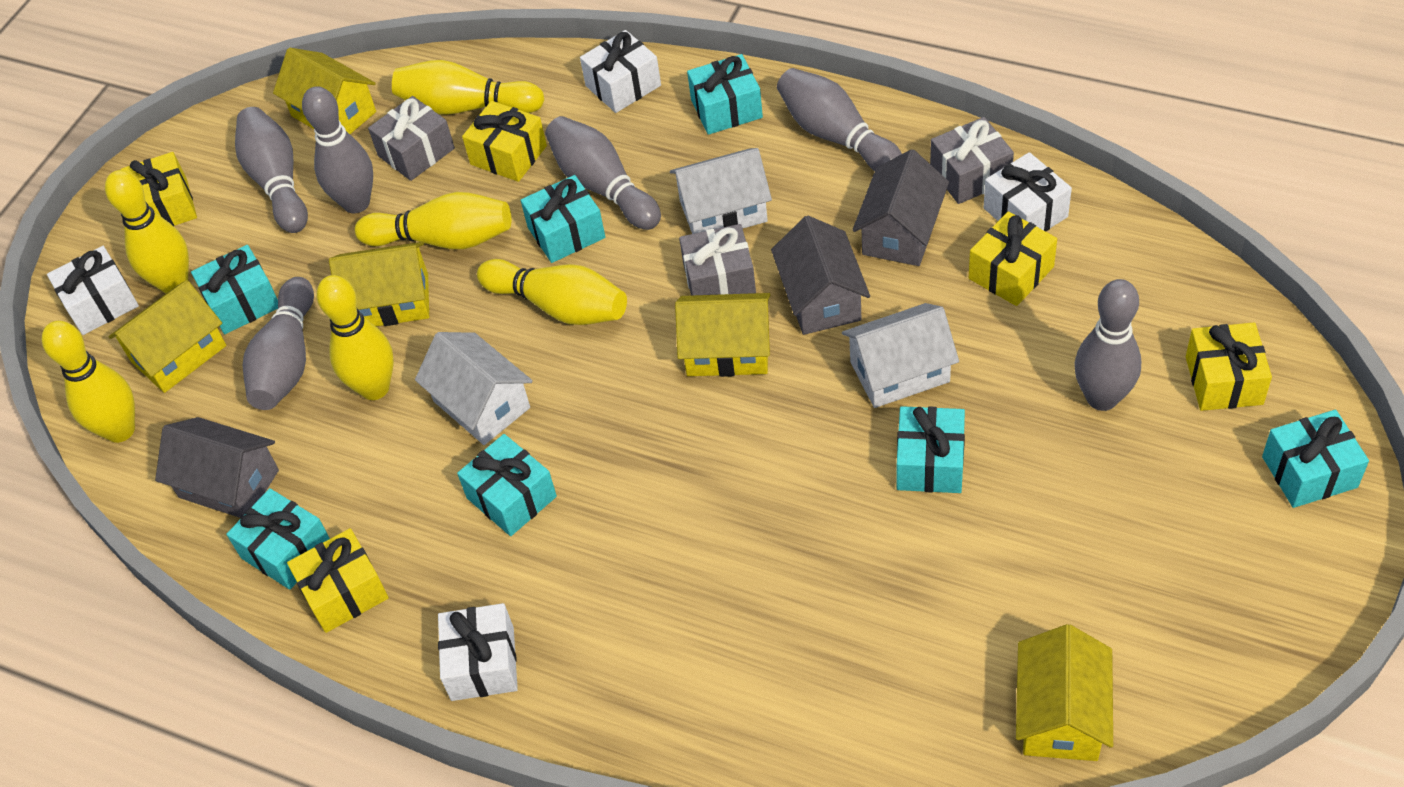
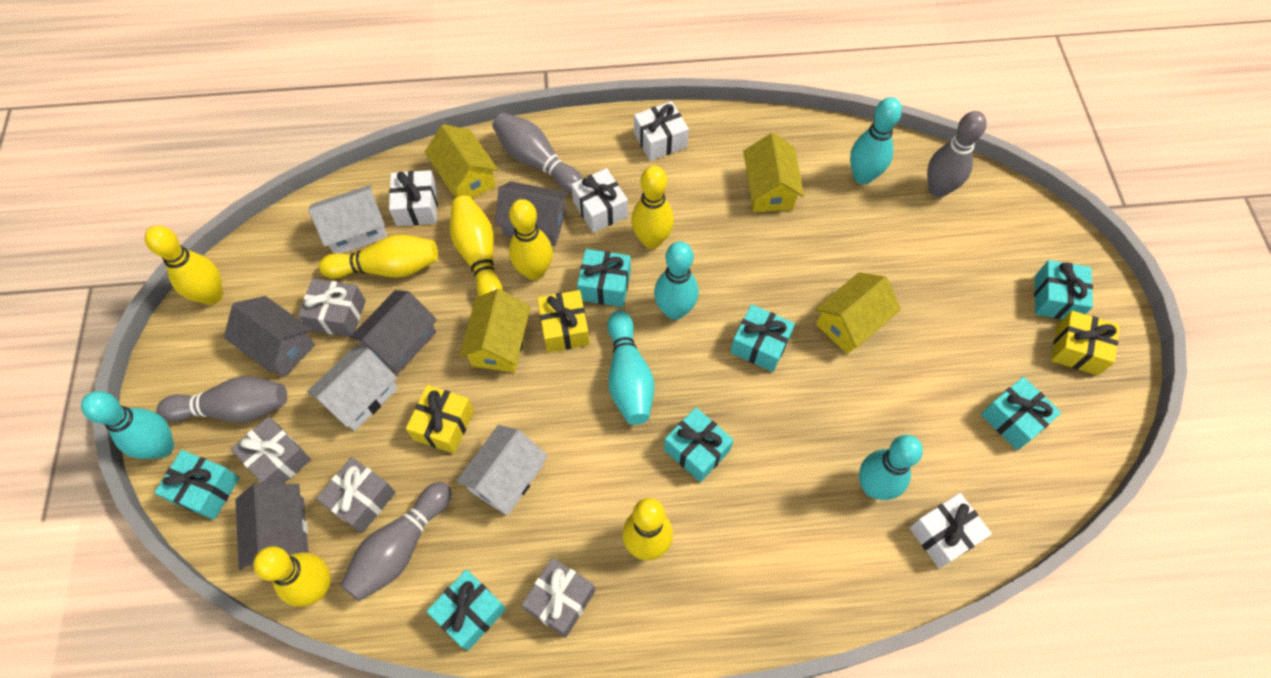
grey bowling pin: [235,107,308,233] [243,277,314,410] [302,86,373,213] [545,116,661,230] [777,68,902,171] [1074,279,1141,411] = 6 -> [157,376,287,423] [341,482,452,601] [492,113,583,193] [927,111,987,197] = 4
grey gift: [368,96,455,181] [679,224,756,296] [930,117,1014,204] = 3 -> [231,417,311,484] [298,279,366,337] [316,457,396,533] [521,558,595,637] = 4
grey house: [155,417,279,518] [771,216,870,335] [852,149,949,266] = 3 -> [224,296,315,377] [235,483,308,570] [350,290,437,374] [495,181,569,246] = 4
turquoise bowling pin: none = 0 -> [81,391,174,459] [608,310,654,425] [654,242,699,320] [850,97,902,184] [859,435,923,500] = 5
yellow bowling pin: [42,321,135,443] [105,170,189,293] [317,275,394,400] [355,192,511,249] [392,60,544,115] [477,259,627,325] = 6 -> [145,226,223,305] [253,546,331,606] [319,235,438,278] [450,196,503,296] [509,199,553,280] [622,498,673,560] [631,166,674,249] = 7
yellow gift: [121,152,197,226] [287,528,389,633] [462,101,547,182] [969,211,1057,306] [1186,322,1272,411] = 5 -> [406,385,474,454] [537,290,590,353] [1051,311,1120,375] = 3
yellow house: [109,280,226,393] [273,48,376,134] [329,242,429,326] [675,293,770,377] [1016,624,1113,761] = 5 -> [425,124,498,199] [459,289,531,373] [743,133,804,212] [815,272,901,354] = 4

